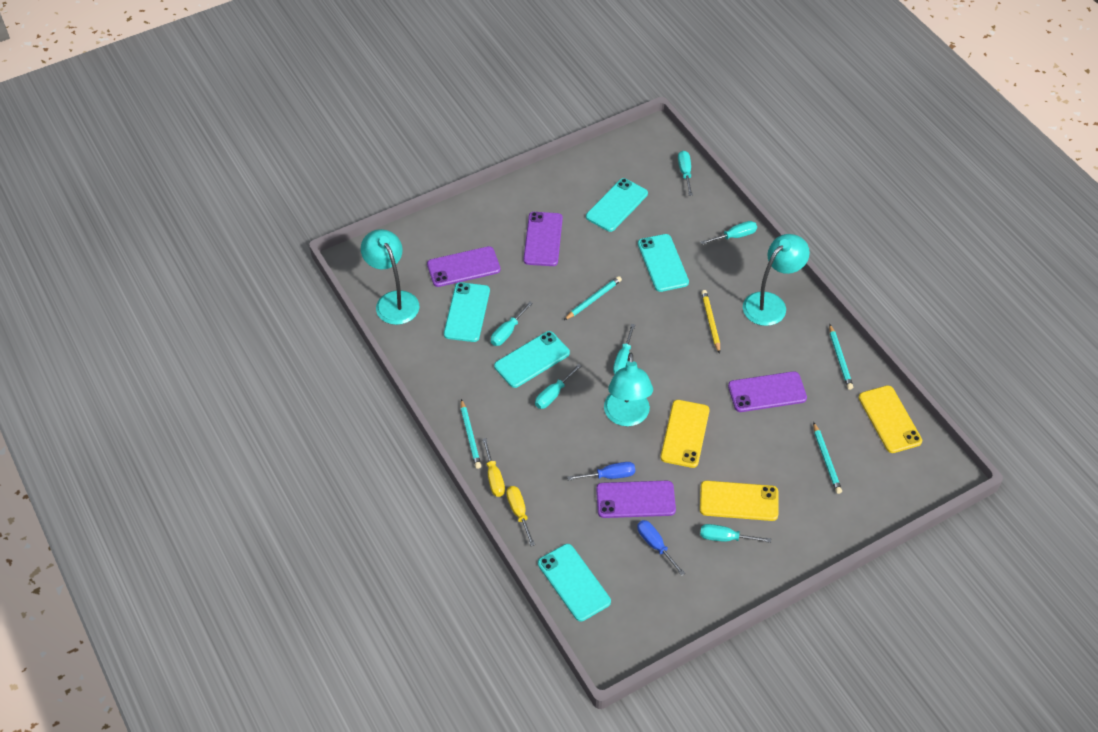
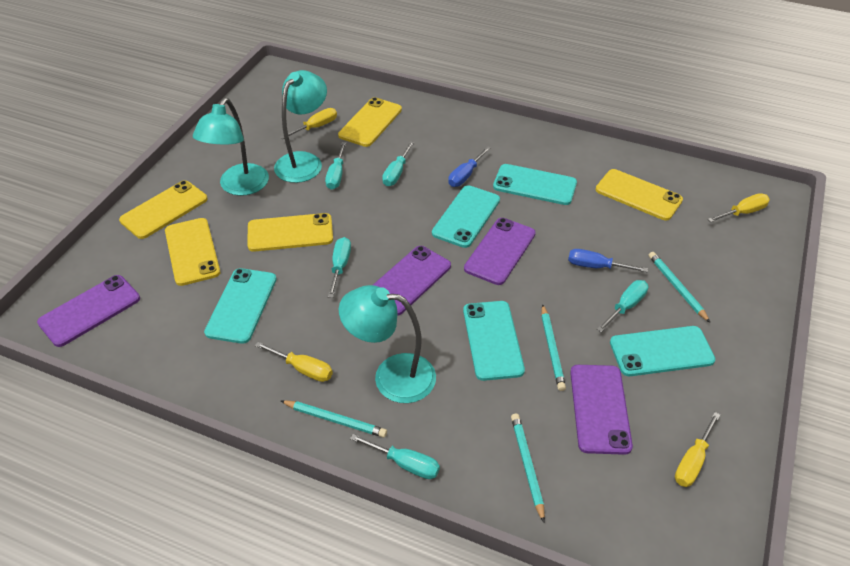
turquoise screwdriver: [491,301,533,346] [535,364,581,409] [613,324,635,374] [678,150,693,196] [700,524,771,543] [701,221,757,245] = 6 -> [325,142,346,190] [328,237,351,298] [350,434,440,479] [382,141,414,186] [597,280,648,332] = 5
yellow pencil: [701,290,720,354] = 1 -> none = 0
yellow phone: [661,400,710,468] [700,481,778,521] [859,385,922,453] = 3 -> [119,180,208,239] [165,218,220,286] [247,213,333,252] [338,97,402,147] [595,169,683,221] = 5
yellow screwdriver: [482,438,505,497] [506,486,535,546] = 2 -> [255,342,333,382] [280,108,337,139] [675,412,720,487] [708,193,770,222] = 4

